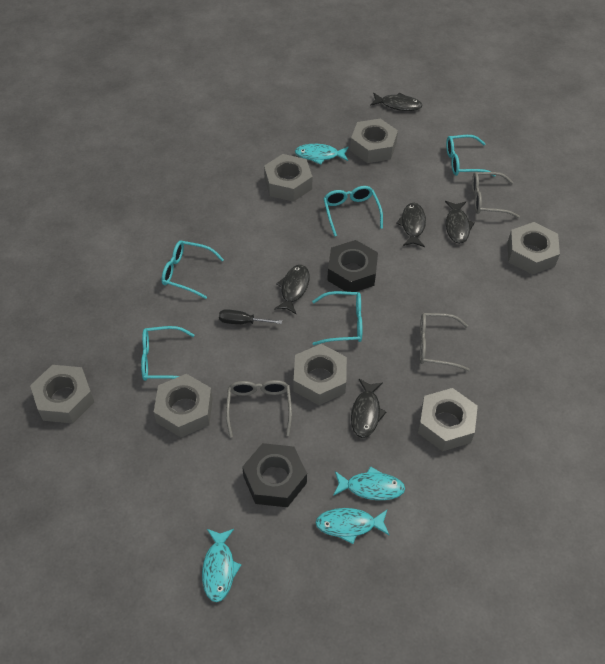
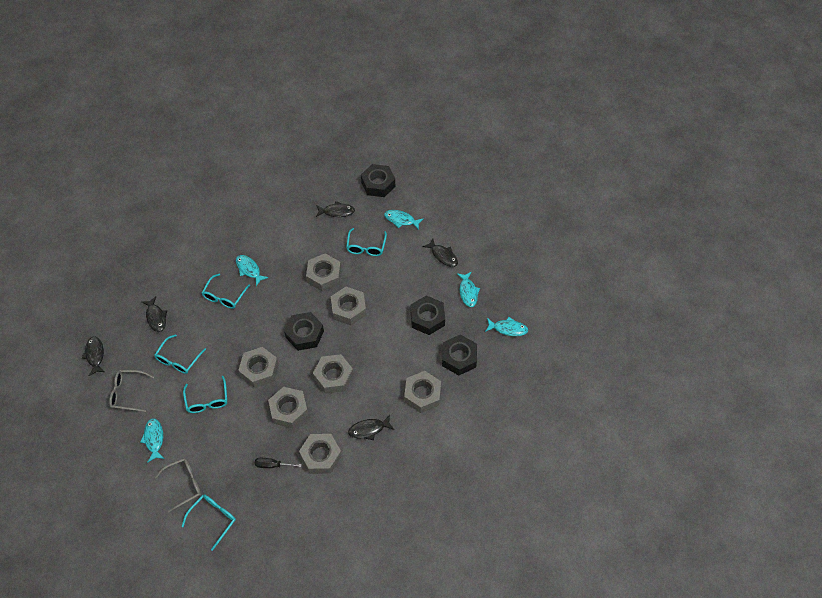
black nut: [242,443,307,507] [327,240,378,292] = 2 -> [284,312,324,351] [361,164,395,197] [410,296,445,335] [442,334,477,375] = 4
grey glasses: [226,380,292,437] [420,313,470,371] [472,172,520,218] = 3 -> [109,370,154,412] [155,458,201,513] = 2
turquoise fish: [202,529,241,602] [295,144,348,165] [315,508,389,544] [333,466,405,500] = 4 -> [140,418,165,463] [236,255,268,286] [384,210,424,230] [457,272,480,307] [485,317,528,336] = 5

